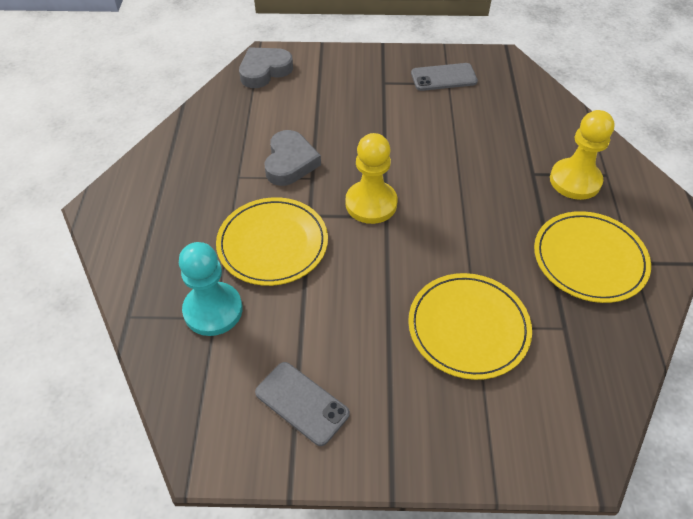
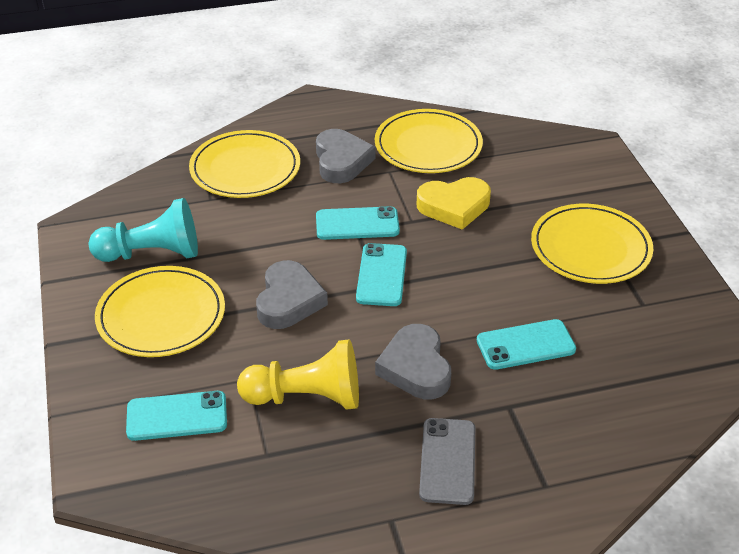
grey heart: [239,47,293,88] [264,130,321,186] = 2 -> [256,260,328,329] [316,129,376,183] [375,324,451,399] = 3
grey phone: [255,362,350,446] [411,63,478,91] = 2 -> [419,418,475,505] = 1
turquoise phone: none = 0 -> [126,391,227,441] [316,206,400,240] [356,243,407,306] [477,319,576,370] = 4
yellow heart: none = 0 -> [417,177,491,230] = 1
yellow pawn: [345,133,398,224] [550,110,614,200] = 2 -> [237,340,359,410] = 1
yellow plate: [216,197,328,286] [408,273,532,380] [534,211,651,303] = 3 -> [95,266,225,357] [189,130,300,198] [375,109,483,173] [531,204,653,284] = 4

